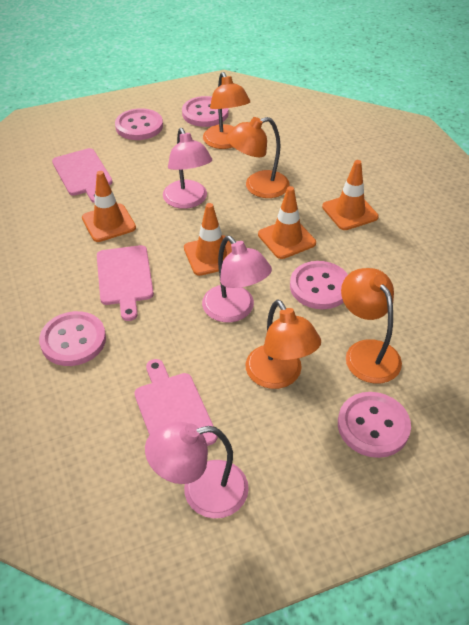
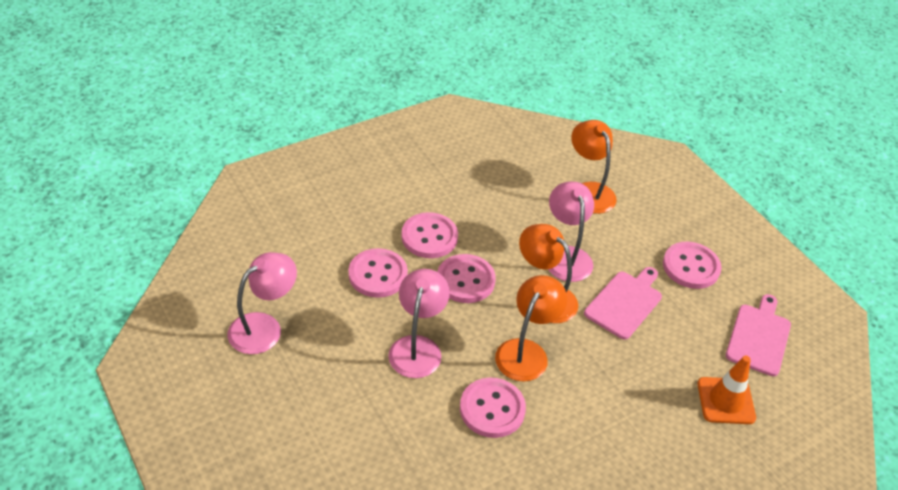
orange lamp: [203,72,250,149] [226,117,290,198] [246,300,321,389] [341,268,402,384] = 4 -> [495,275,567,382] [519,224,578,323] [571,120,617,214] = 3
orange traffic cone: [82,171,136,242] [184,203,232,276] [258,186,316,259] [322,160,379,230] = 4 -> [697,355,756,424] = 1
pink cutting board: [52,148,112,203] [97,245,154,321] [134,359,217,446] = 3 -> [584,267,662,339] [726,294,791,376] = 2

